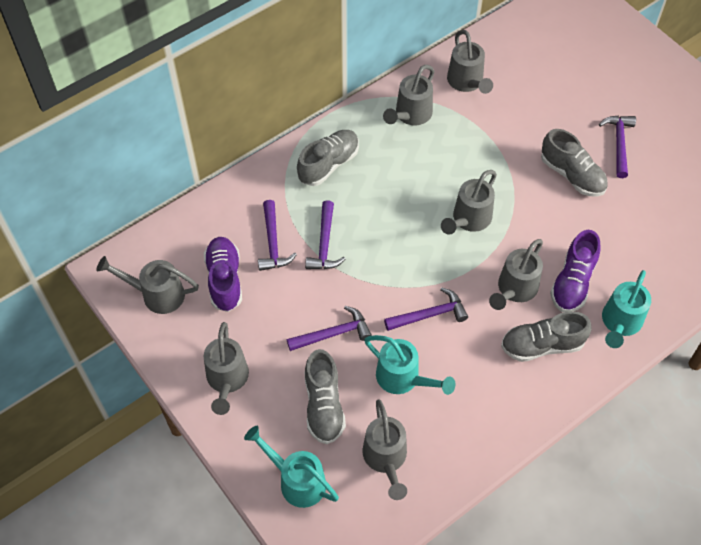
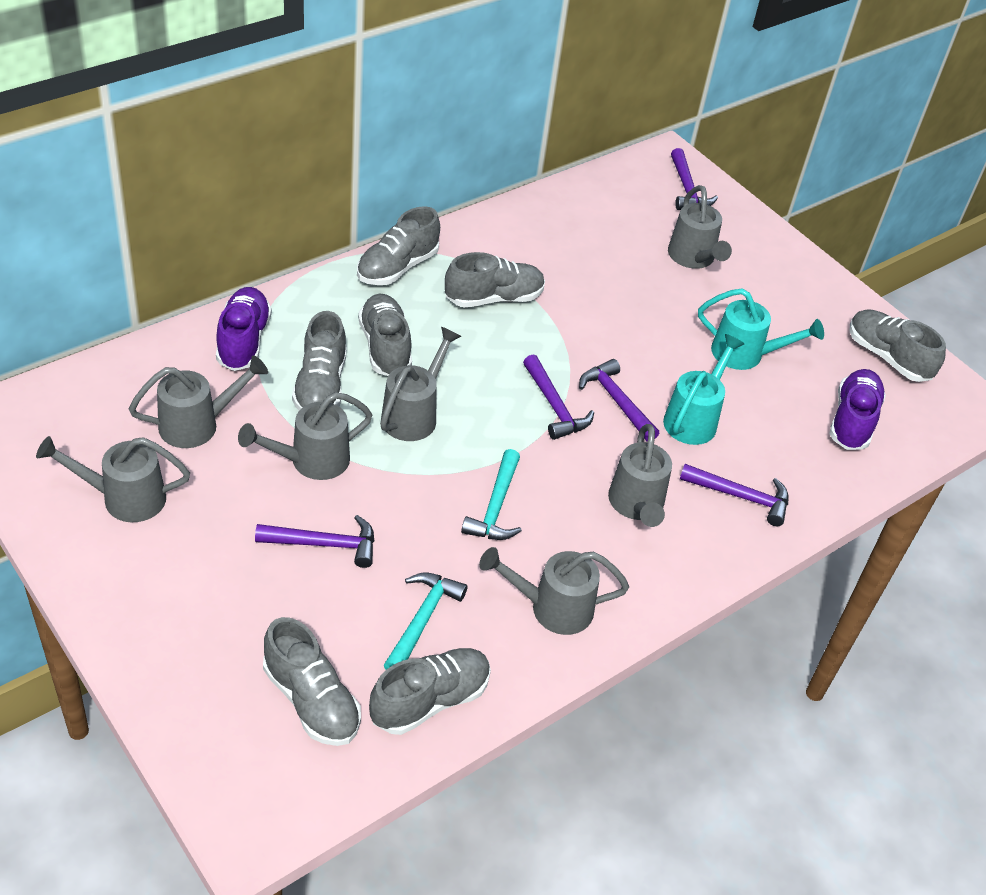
grey shoe: [297,130,359,186] [305,349,346,444] [501,311,591,362] [541,129,608,197] = 4 -> [263,617,361,746] [292,311,347,410] [357,206,440,285] [358,294,412,376] [369,648,491,735] [445,252,545,307] [849,309,946,382] = 7
turquoise hammer: none = 0 -> [384,572,468,669] [461,449,522,540] = 2
turquoise watering can: [244,426,339,508] [365,335,456,395] [602,270,651,348] = 3 -> [663,334,744,445] [698,288,824,370] = 2

